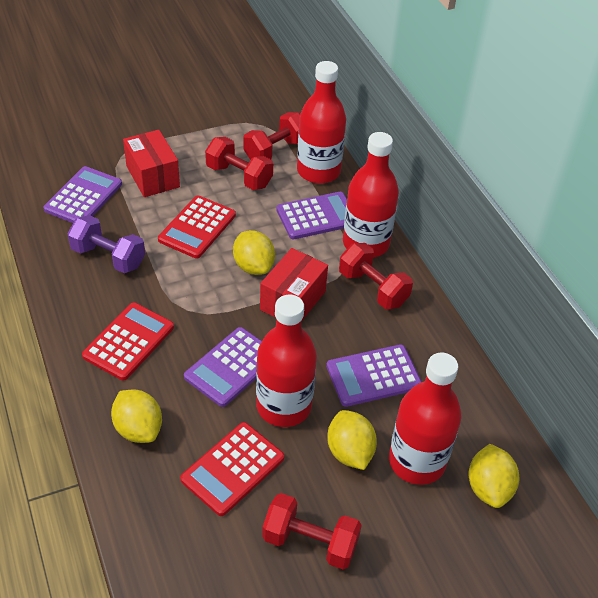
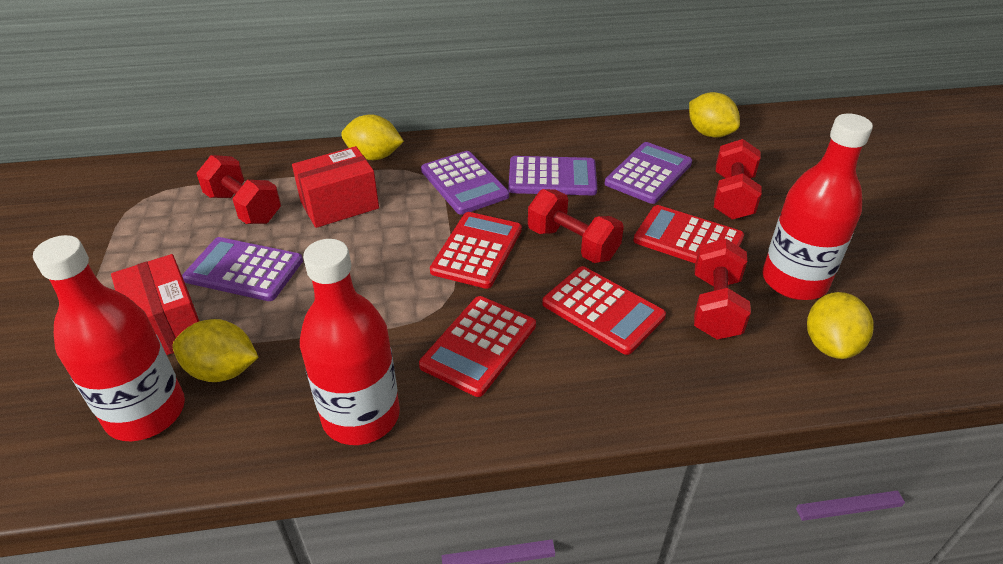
purple dumbbell: [68,215,145,273] = 1 -> none = 0
red bottle: [256,295,317,427] [297,61,346,184] [343,132,399,258] [389,352,461,485] = 4 -> [33,235,185,441] [300,239,400,445] [762,114,873,300] = 3
red calculator: [82,302,174,381] [158,196,236,258] [180,422,284,516] = 3 -> [419,296,536,397] [430,212,522,289] [542,266,666,355] [633,205,744,263] = 4

